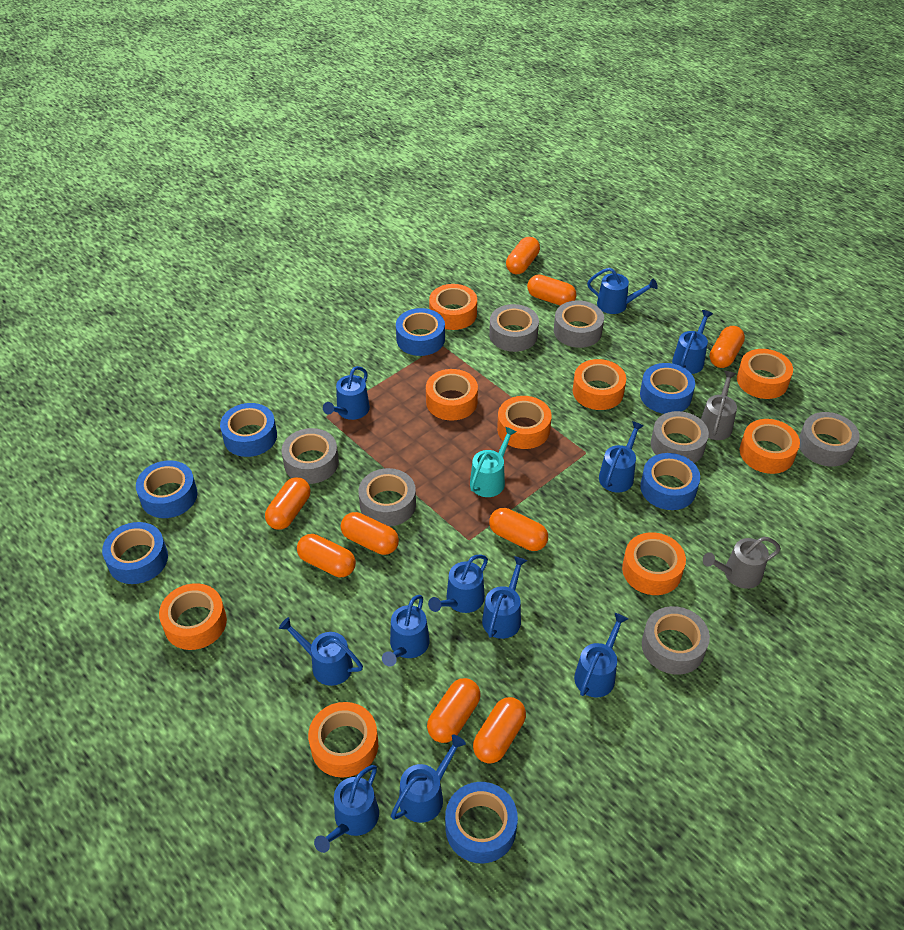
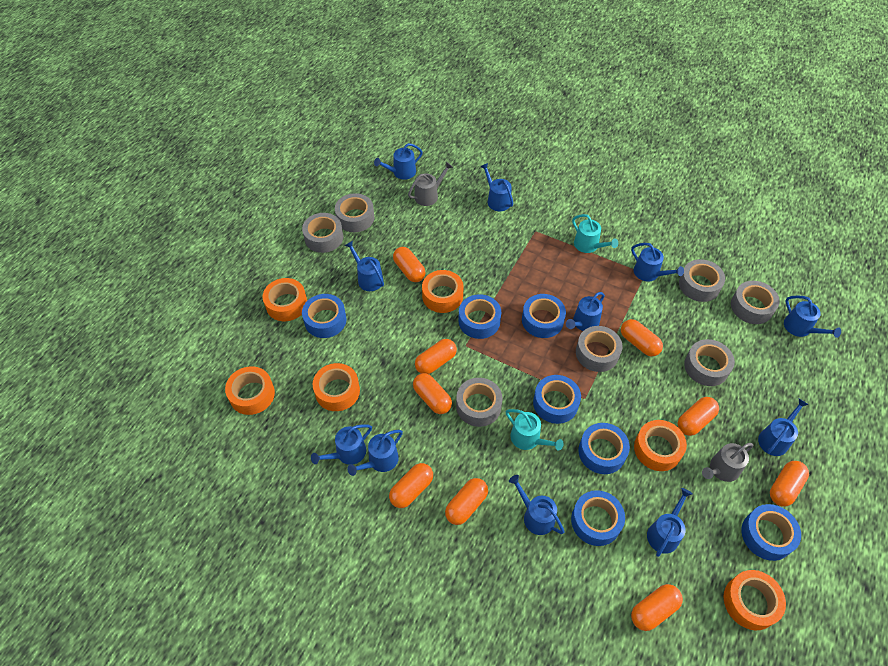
orange tape: [159,583,227,650] [308,702,378,778] [426,369,478,420] [429,284,477,330] [497,396,551,449] [573,359,626,410] [622,532,686,595] [737,349,793,399] [740,419,800,474] = 9 -> [225,366,275,415] [263,278,307,321] [313,363,360,411] [422,270,464,313] [634,420,687,471] [724,570,786,630] = 6
turquoise watering can: [470,426,517,497] = 1 -> [506,409,564,451] [572,214,618,253] = 2

